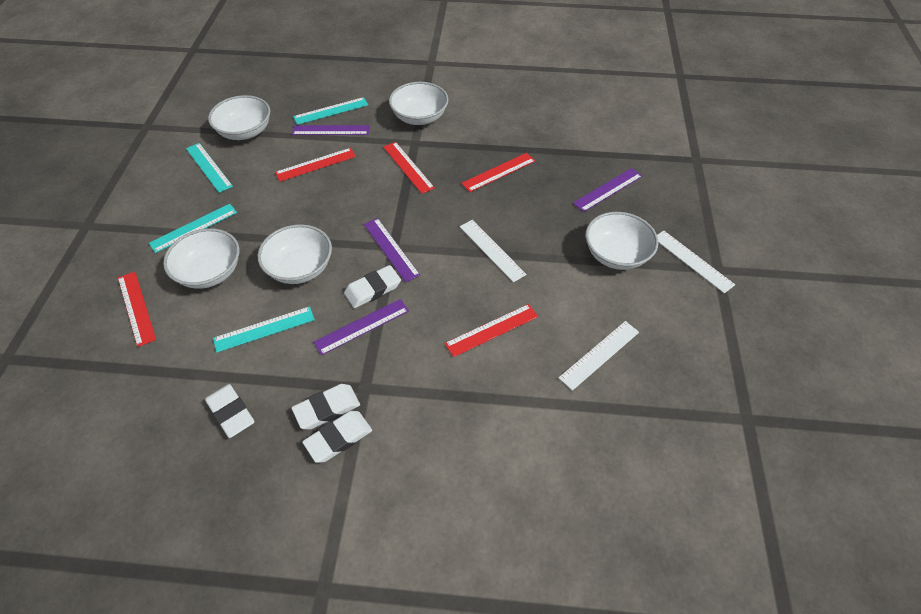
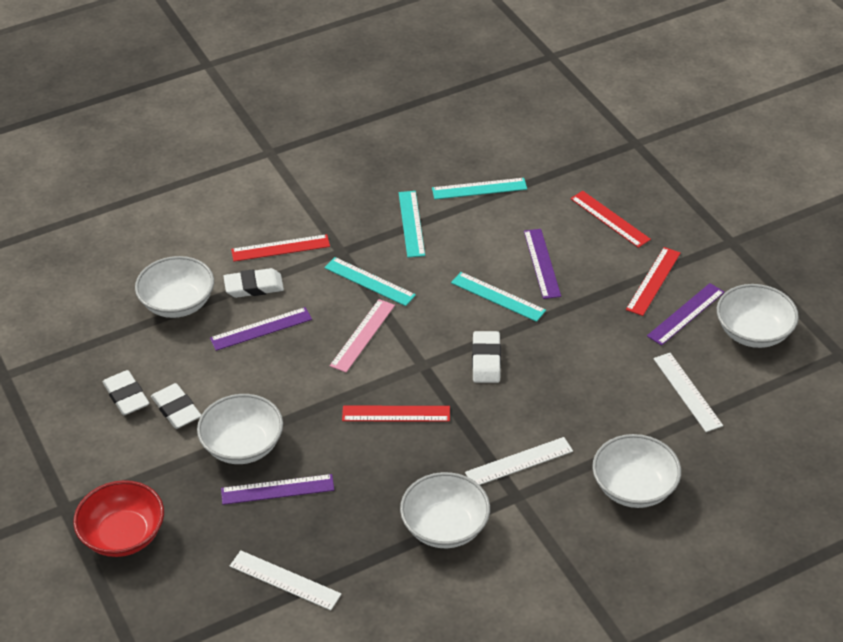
pink ruler: none = 0 -> [330,299,395,372] = 1
red bowl: none = 0 -> [73,480,164,557] = 1
red ruler: [118,272,156,347] [275,148,356,182] [383,142,435,194] [445,304,538,357] [461,153,535,192] = 5 -> [231,234,330,262] [342,406,450,422] [570,191,651,248] [626,247,681,316] = 4

